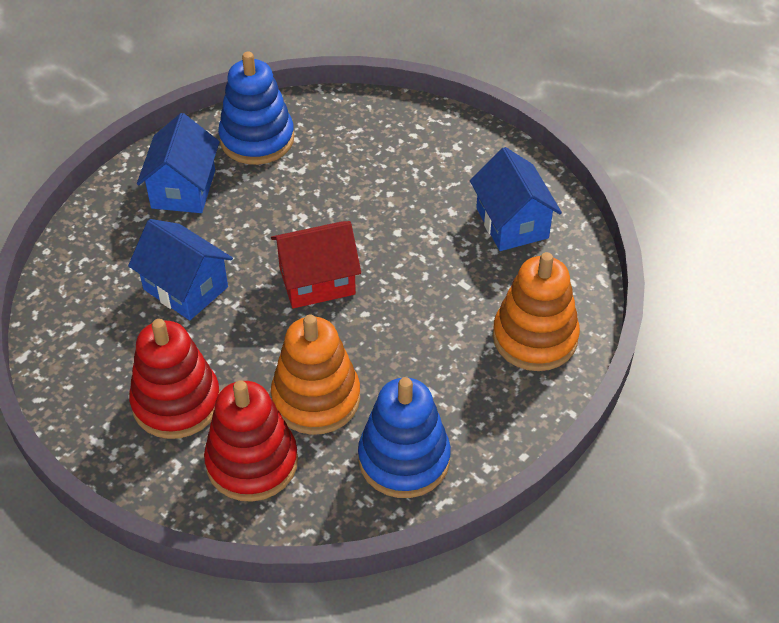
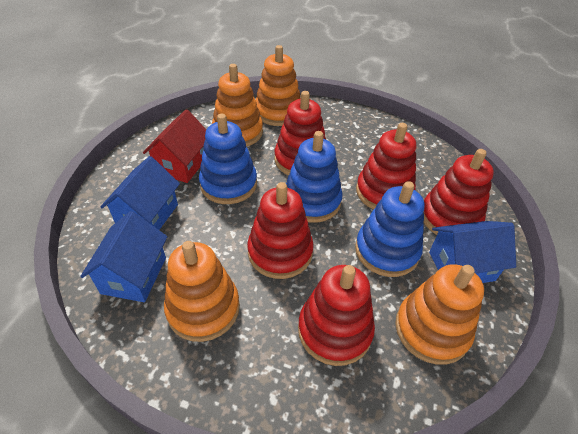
blue stacking toy: [218,51,294,165] [358,377,451,498] = 2 -> [199,114,257,204] [286,131,342,223] [355,181,424,277] = 3
orange stacking toy: [271,315,360,435] [493,252,580,371] = 2 -> [164,241,240,342] [212,64,263,147] [256,45,301,126] [395,264,484,365] = 4
red stacking toy: [129,319,220,439] [204,380,298,502] = 2 -> [247,182,314,279] [275,91,326,175] [298,265,375,366] [356,123,416,209] [423,149,494,235] = 5

